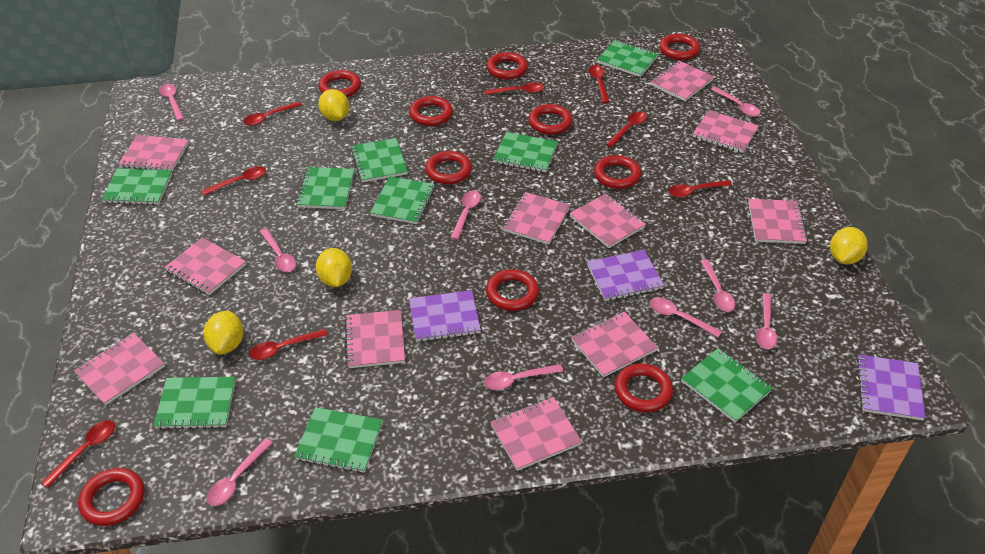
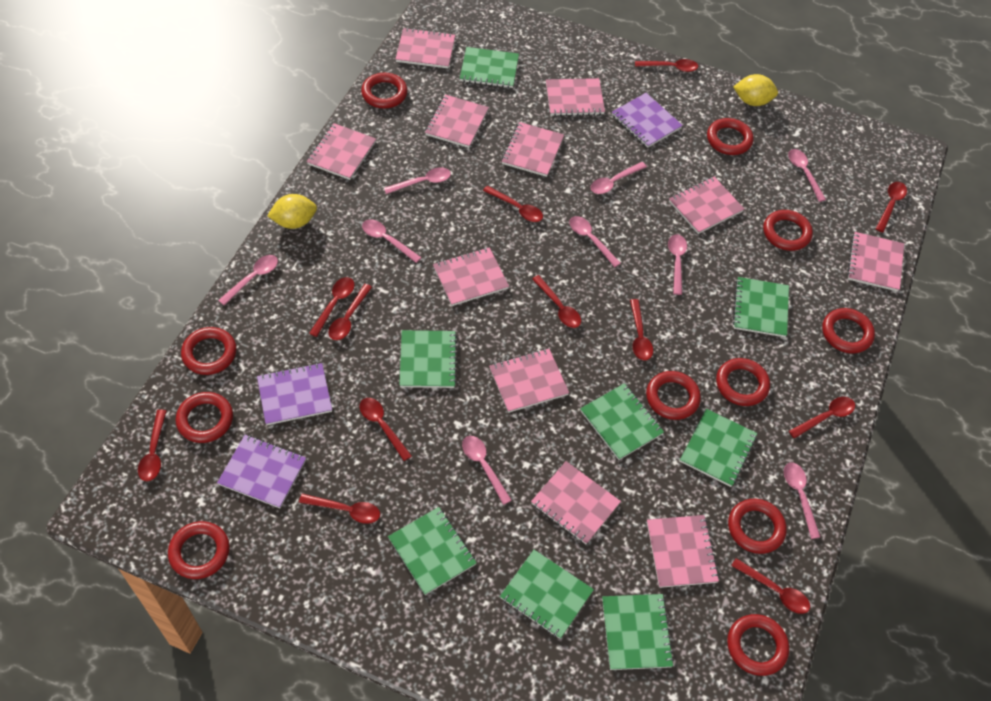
green notebook: [101,168,172,205] [154,377,236,430] [294,407,383,473] [296,167,355,209] [351,138,408,183] [370,176,435,224] [493,132,558,172] [597,40,658,77] [681,348,773,422] = 9 -> [388,507,476,595] [399,330,457,388] [460,47,519,88] [500,550,594,639] [580,383,664,460] [602,594,674,670] [680,409,758,487] [733,277,789,337] = 8
red ring: [78,468,144,526] [318,70,361,97] [409,96,453,126] [425,151,472,184] [486,269,539,311] [487,52,528,80] [528,104,573,135] [594,155,641,189] [615,363,673,412] [659,34,700,60] = 10 -> [168,521,230,579] [175,392,233,443] [181,327,236,375] [361,73,408,109] [646,371,701,420] [707,118,754,155] [716,358,770,406] [727,614,789,676] [728,498,787,554] [763,210,813,251] [822,308,875,354] = 11
red spoon: [41,420,115,488] [201,166,266,196] [243,101,302,126] [249,329,328,360] [484,82,545,95] [588,65,610,103] [606,111,647,147] [669,180,732,198] = 8 -> [138,410,166,481] [299,494,380,524] [309,277,354,337] [328,284,372,340] [359,398,412,461] [483,186,543,222] [532,275,581,328] [630,299,653,361] [635,59,698,72] [731,558,810,614] [789,397,855,439] [876,182,907,232] = 12
yellow lemon: [204,311,243,354] [316,248,352,287] [318,89,349,121] [830,227,868,264] = 4 -> [267,194,317,229] [733,74,778,106] = 2

